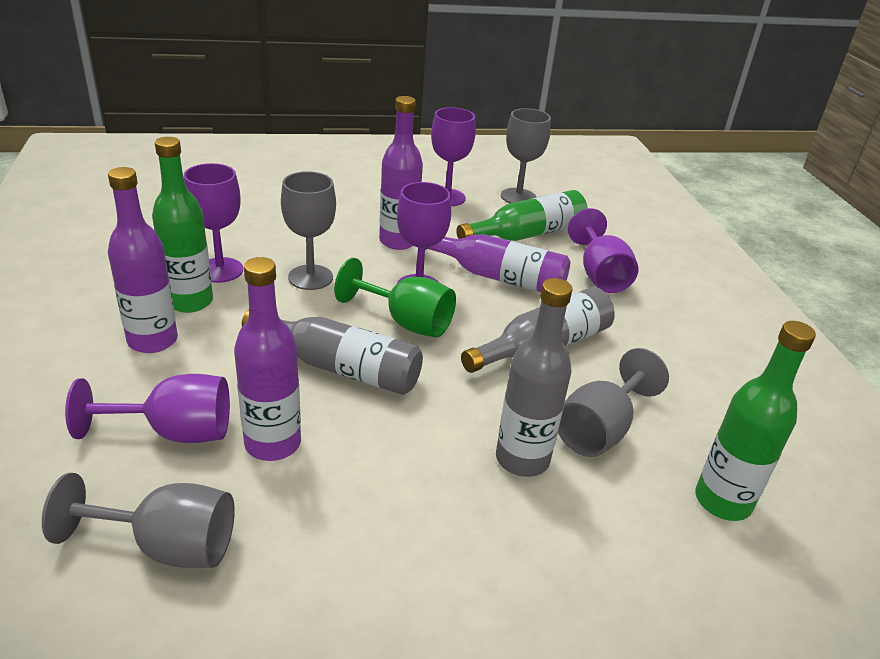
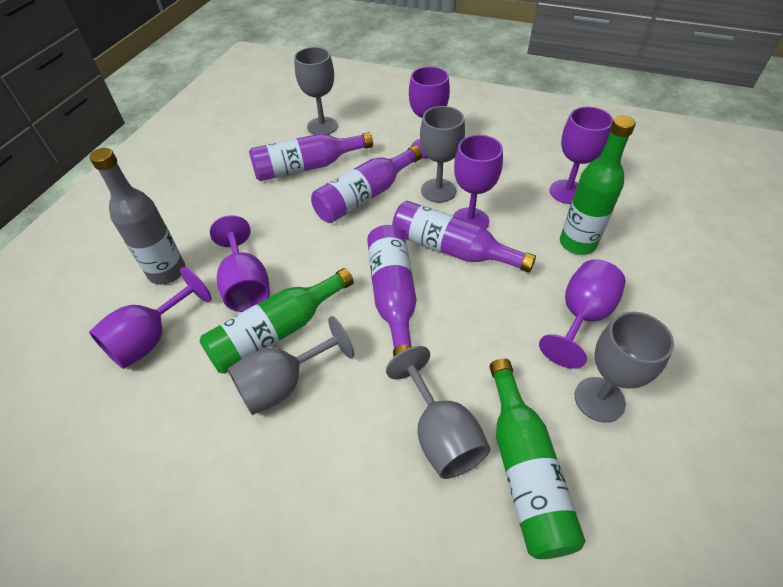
green goblet: [334,258,456,338] = 1 -> none = 0
grey bottle: [242,310,423,395] [461,287,615,373] [496,278,573,477] = 3 -> [89,148,185,285] = 1
grey goblet: [42,473,235,568] [281,171,336,290] [501,108,551,203] [558,348,669,457] = 4 -> [228,316,354,415] [294,47,338,135] [386,346,490,479] [420,106,465,203] [575,312,674,423] = 5
purple goblet: [65,374,230,443] [184,163,243,283] [397,182,451,283] [431,107,476,206] [568,208,638,293] = 5 -> [89,267,212,369] [210,215,270,312] [409,66,450,159] [453,135,503,229] [539,259,626,369] [550,107,613,204] = 6

